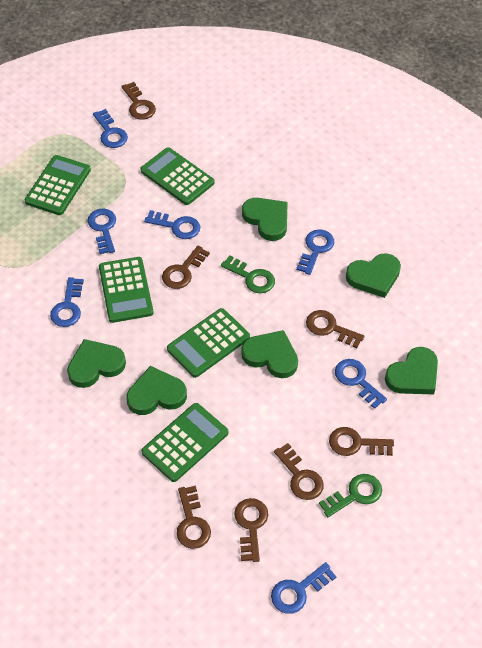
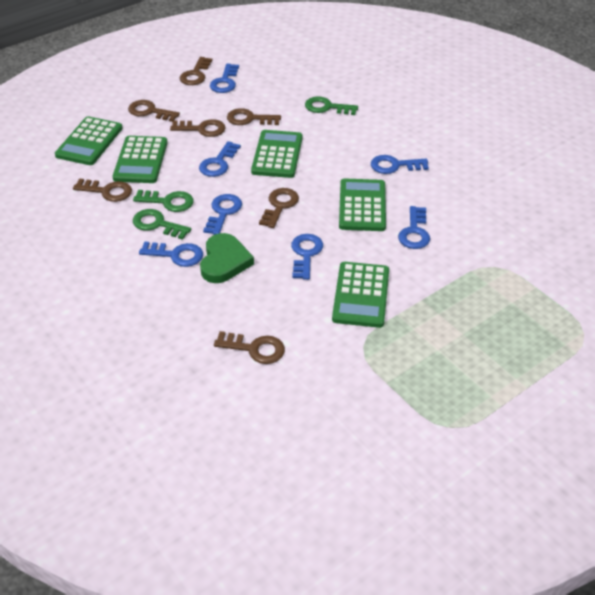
green heart: [67,339,126,388] [126,366,187,415] [241,330,298,378] [242,198,288,241] [346,253,401,298] [385,347,438,394] = 6 -> [200,233,254,283] = 1
green key: [221,255,275,293] [319,474,382,517] = 2 -> [133,190,193,212] [133,209,191,240] [305,96,358,115] = 3

